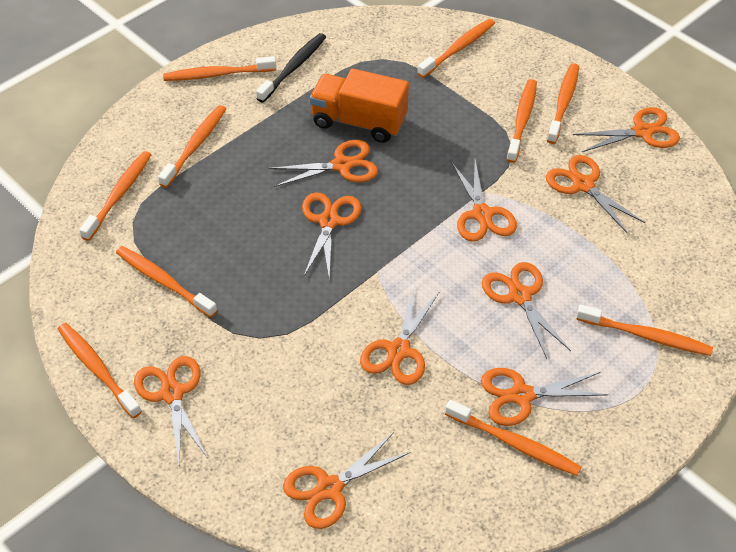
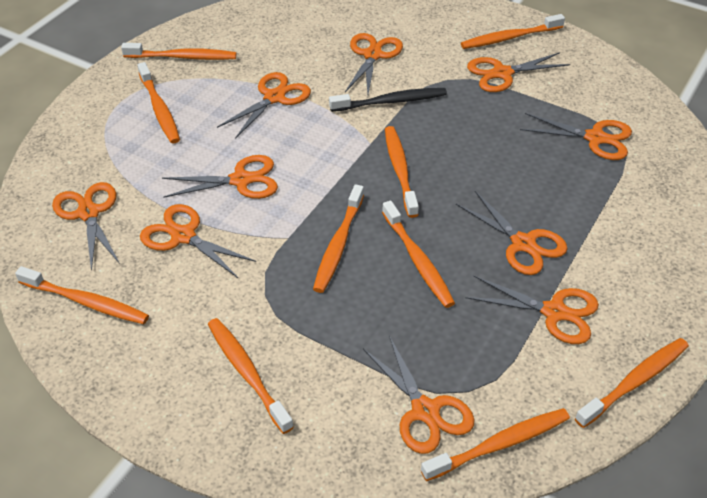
orange truck: [309,68,409,143] = 1 -> none = 0

